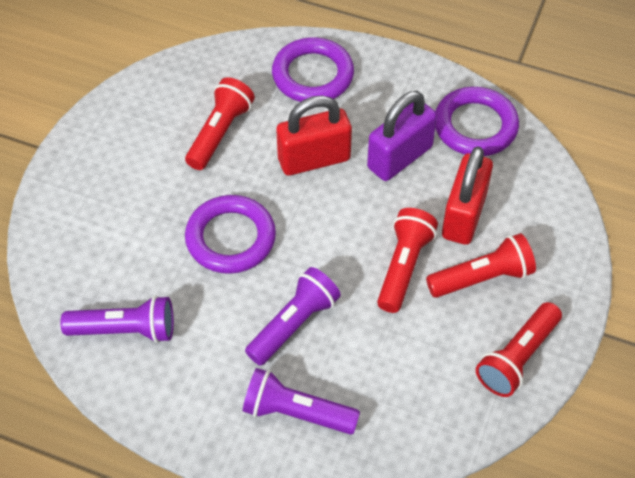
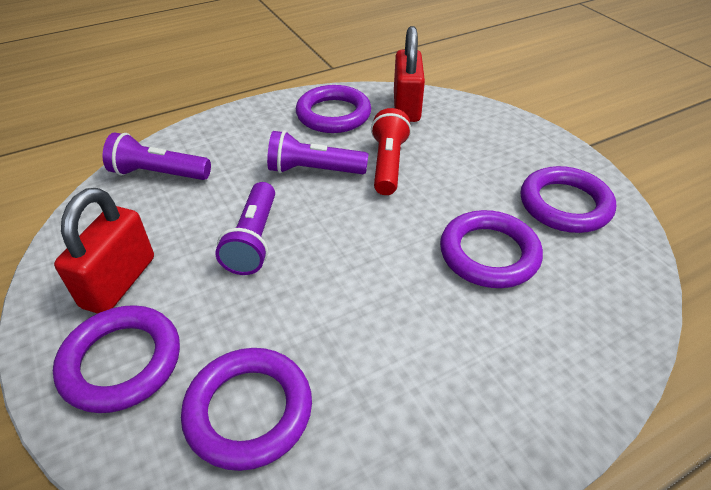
purple padlock: [367,91,437,181] = 1 -> none = 0
purple ring: [185,195,276,274] [272,37,354,102] [435,87,519,156] = 3 -> [53,305,180,413] [181,348,312,471] [296,85,371,133] [440,210,543,288] [521,166,616,233] = 5
red flashlight: [185,77,255,170] [377,208,438,313] [426,233,536,298] [476,302,562,397] = 4 -> [371,108,411,195] = 1

